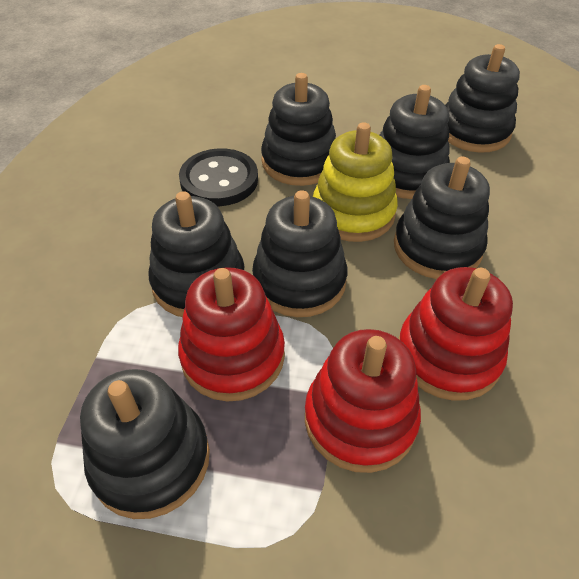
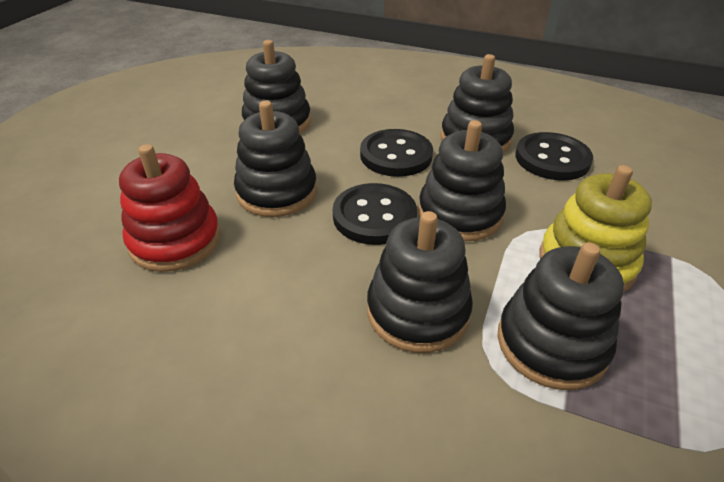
black button: [179,148,258,206] = 1 -> [333,183,417,245] [360,129,433,177] [516,132,593,180] = 3
black stacking toy: [80,369,210,519] [148,191,244,317] [252,190,347,317] [261,73,336,186] [380,85,450,199] [394,157,490,279] [445,44,520,153] = 7 -> [234,101,317,217] [242,40,311,134] [367,211,473,353] [418,120,506,241] [441,54,514,153] [498,243,624,390] = 6
red stacking toy: [178,267,285,402] [305,329,421,473] [398,267,513,401] = 3 -> [119,144,221,272] = 1

